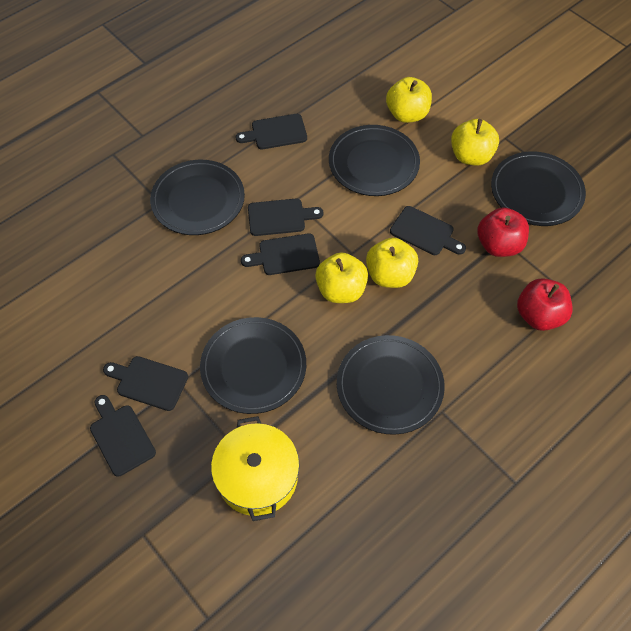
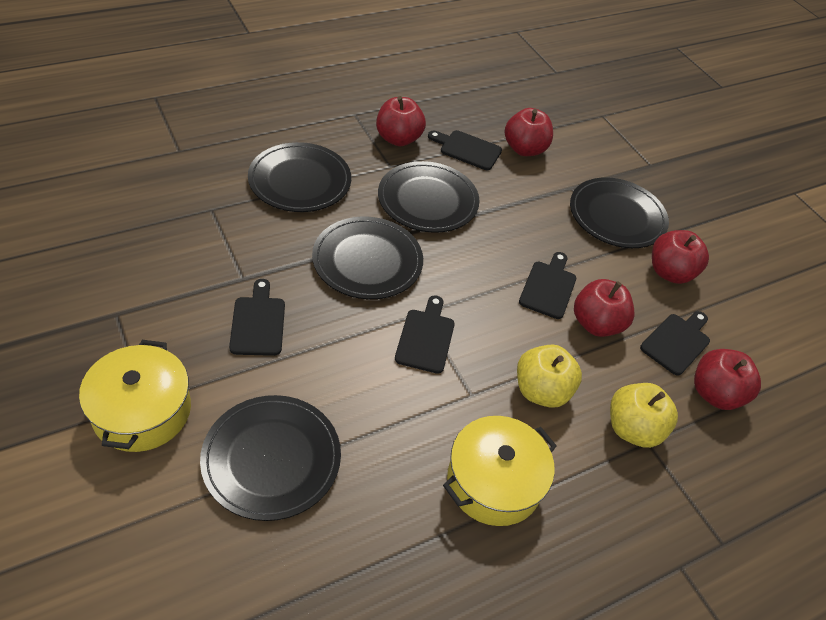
black cutting board: [90,395,156,477] [103,356,188,411] [236,114,307,149] [241,233,320,275] [248,199,323,236] [390,206,466,255] = 6 -> [229,279,285,356] [395,295,455,374] [428,130,502,170] [519,252,576,319] [640,311,710,376] = 5
red apple: [477,207,529,257] [517,278,572,331] = 2 -> [376,96,426,146] [505,108,553,156] [574,279,635,337] [652,230,709,284] [694,349,761,410] = 5
yellow apple: [315,252,368,303] [366,237,418,288] [386,77,432,123] [451,119,499,166] = 4 -> [517,345,582,408] [610,383,678,448] = 2
yellow pot: [211,416,300,521] = 1 -> [79,340,191,452] [443,416,557,526] = 2

